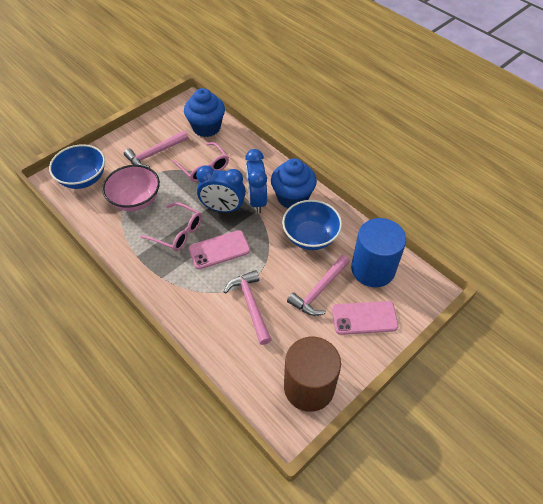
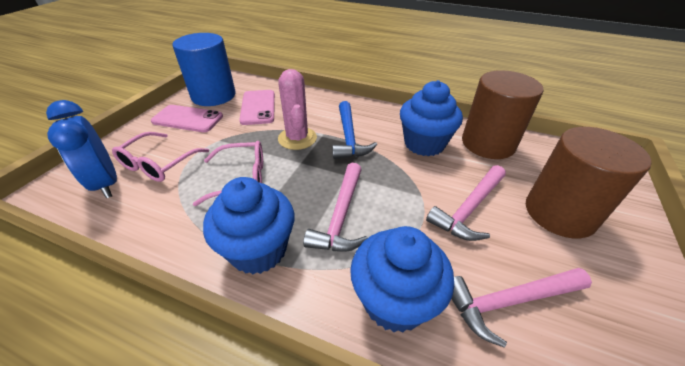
blue bowl: [49,144,105,189] [282,200,342,250] = 2 -> none = 0
blue clock: [196,165,246,212] [245,149,267,213] = 2 -> [46,100,117,198] = 1
blue cupcake: [184,88,225,137] [271,158,317,209] = 2 -> [203,177,294,274] [350,226,454,333] [400,80,463,156] = 3
blue hammer: none = 0 -> [332,101,377,159] = 1
brown cylinder: [284,337,341,412] = 1 -> [462,70,544,159] [526,127,652,239] = 2
pink bowl: [102,165,160,211] = 1 -> none = 0
pink cactus: none = 0 -> [278,69,317,150] = 1

